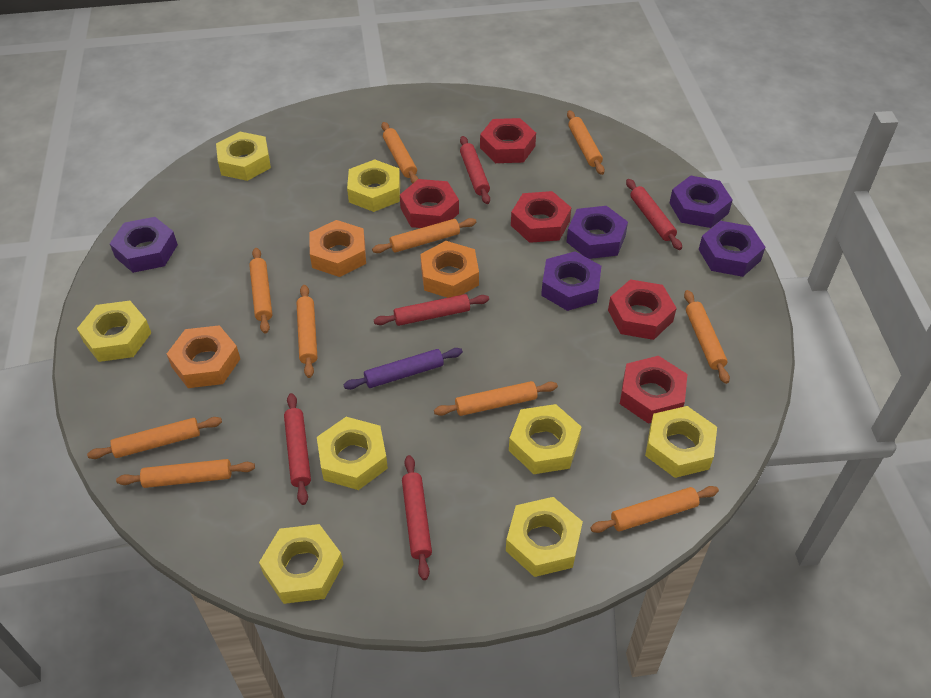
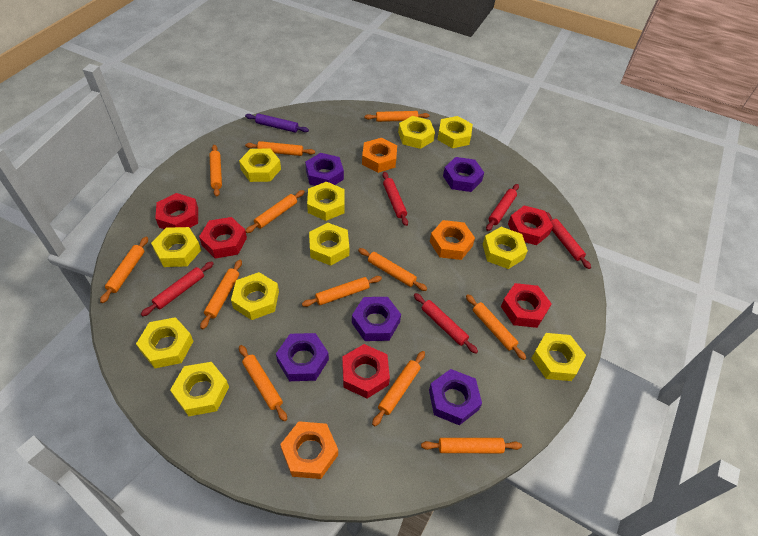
orange rolling pin: [87,417,222,459] [116,459,255,488] [249,248,272,334] [297,285,317,378] [372,218,476,253] [381,122,419,184] [434,381,558,416] [567,110,605,175] [590,486,719,533] [684,290,730,384] = 10 -> [100,237,148,303] [200,260,242,329] [210,145,222,197] [239,345,287,421] [245,141,315,156] [246,190,305,233] [302,276,382,307] [358,248,427,291] [365,111,429,122] [372,351,425,426] [421,438,522,453] [466,294,526,360] = 12
yellow nut: [77,301,151,362] [216,132,271,181] [259,524,343,604] [317,417,388,490] [347,159,400,212] [506,497,583,577] [509,404,581,474] [645,406,717,478] = 8 -> [136,317,193,368] [151,227,201,267] [170,362,229,416] [231,272,279,320] [239,149,281,182] [307,182,344,221] [309,223,349,266] [398,116,435,149] [437,116,473,148] [483,227,528,269] [532,333,586,381] = 11

